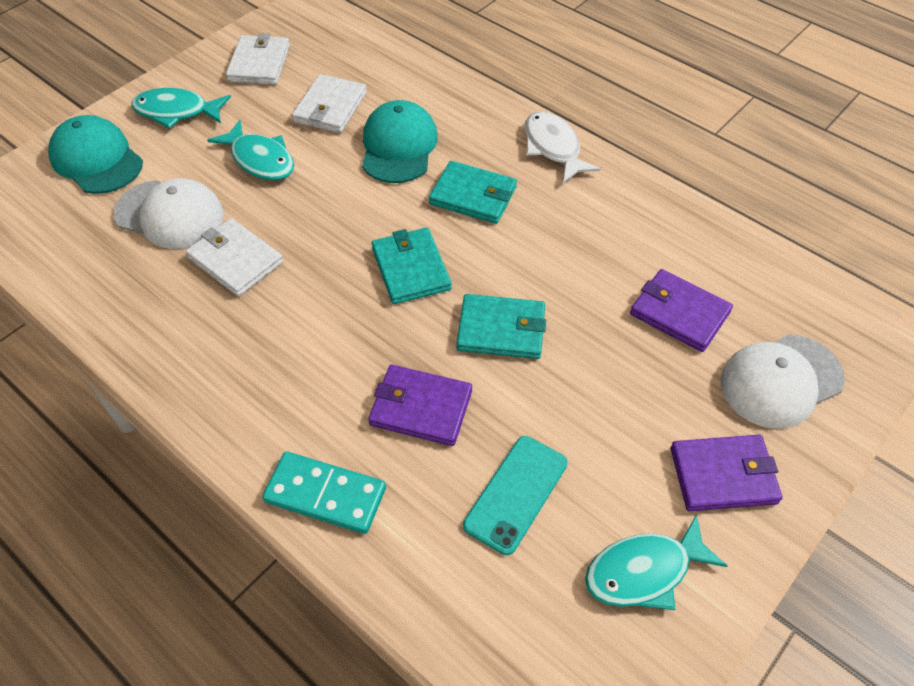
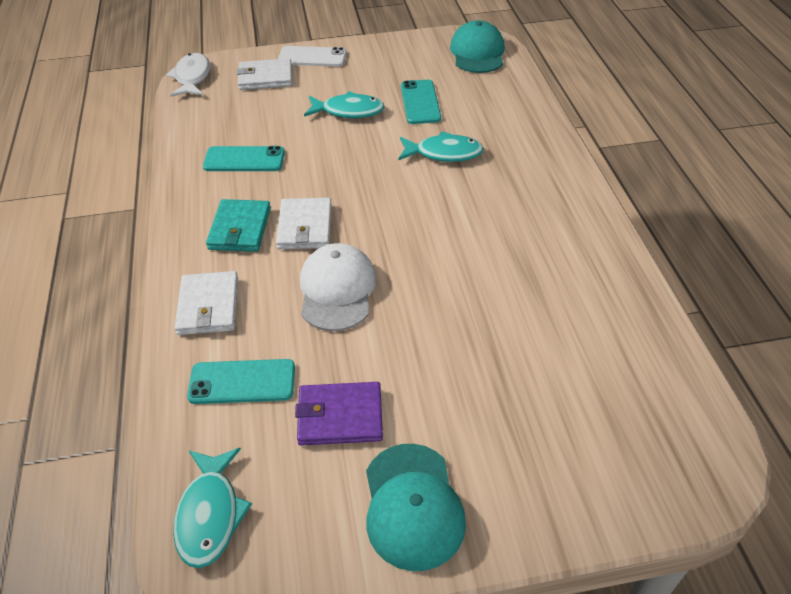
purple wallet: [368,365,472,446] [630,269,733,352] [671,435,783,511] = 3 -> [295,382,383,445] = 1
turquoise domino: [262,452,386,534] = 1 -> none = 0
turquoise phone: [463,436,567,555] = 1 -> [187,359,295,404] [203,146,285,171] [401,80,441,124] = 3
turquoise wallet: [372,228,452,304] [429,161,517,224] [457,294,546,359] = 3 -> [206,199,271,252] = 1
white cap: [113,178,223,249] [721,334,845,429] = 2 -> [300,243,376,331] = 1
white phone: none = 0 -> [278,46,347,67] = 1

